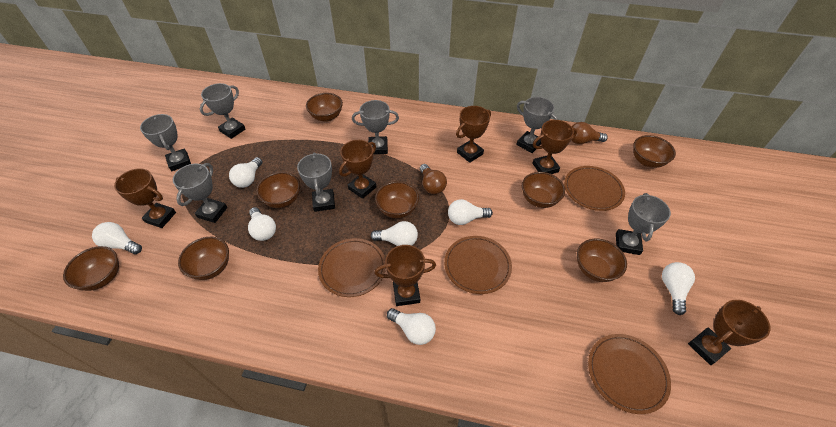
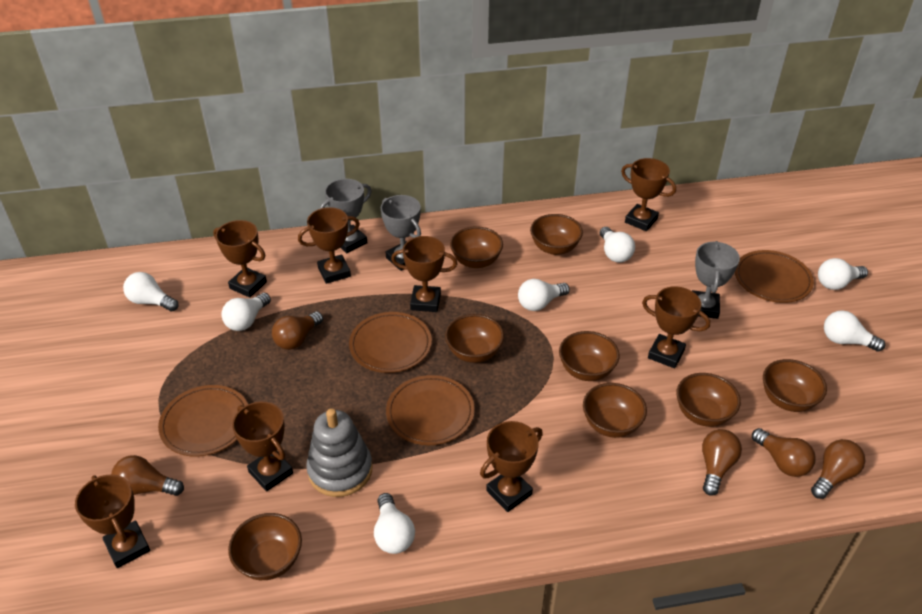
brown light bulb: [420,164,447,194] [571,122,608,144] = 2 -> [111,455,184,496] [272,312,323,350] [702,429,742,496] [752,428,816,477] [811,439,865,499] = 5
brown trophy: [114,168,176,228] [339,140,376,199] [374,245,436,306] [456,106,491,163] [532,120,577,174] [688,300,770,365] = 6 -> [75,475,151,568] [213,220,267,298] [232,402,293,492] [298,207,360,284] [391,236,457,312] [480,421,543,512] [621,158,676,231] [642,286,710,368] = 8
grey stacking toy: none = 0 -> [306,408,372,497] = 1
grey trophy: [140,114,191,171] [173,163,227,223] [200,83,245,139] [297,152,335,212] [352,100,399,154] [516,97,558,153] [616,193,671,255] = 7 -> [319,179,372,253] [381,195,421,271] [692,241,740,319] = 3

